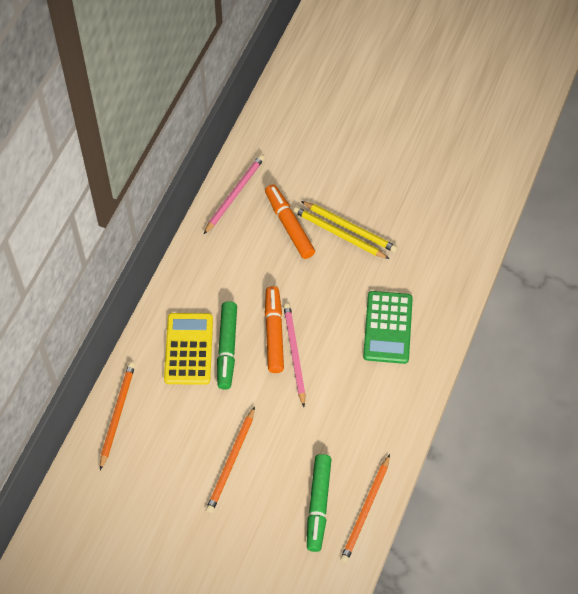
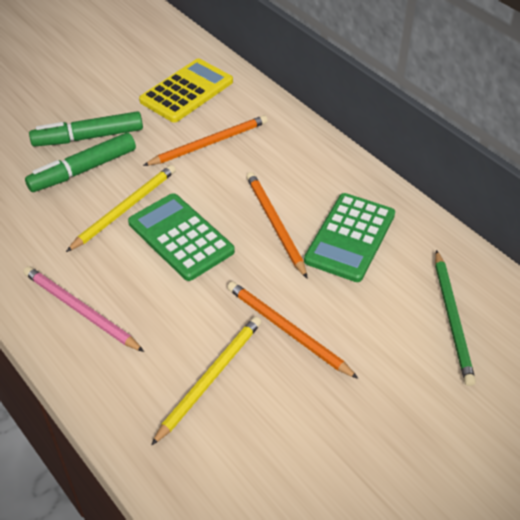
green calculator: [363,291,413,364] = 1 -> [128,193,235,281] [304,193,395,282] = 2
green pencil: none = 0 -> [435,250,476,386] = 1
orange marker: [265,184,315,259] [265,286,284,373] = 2 -> none = 0
pink pencil: [204,155,265,234] [283,303,305,407] = 2 -> [23,266,144,352] = 1

